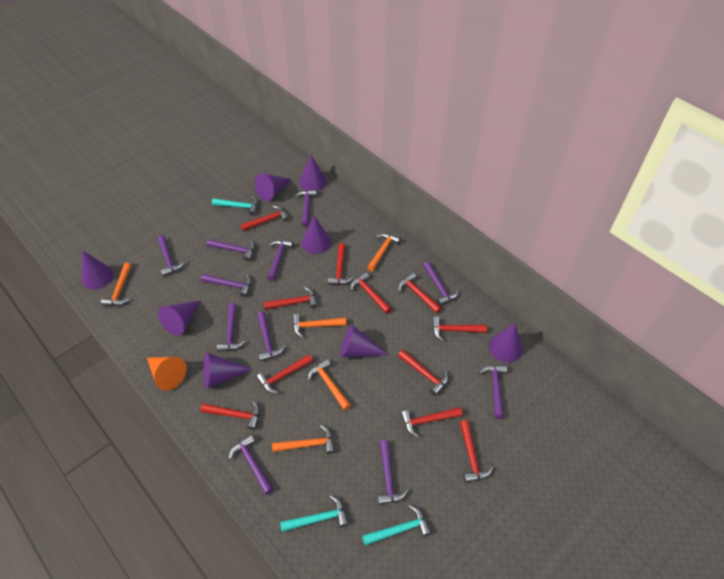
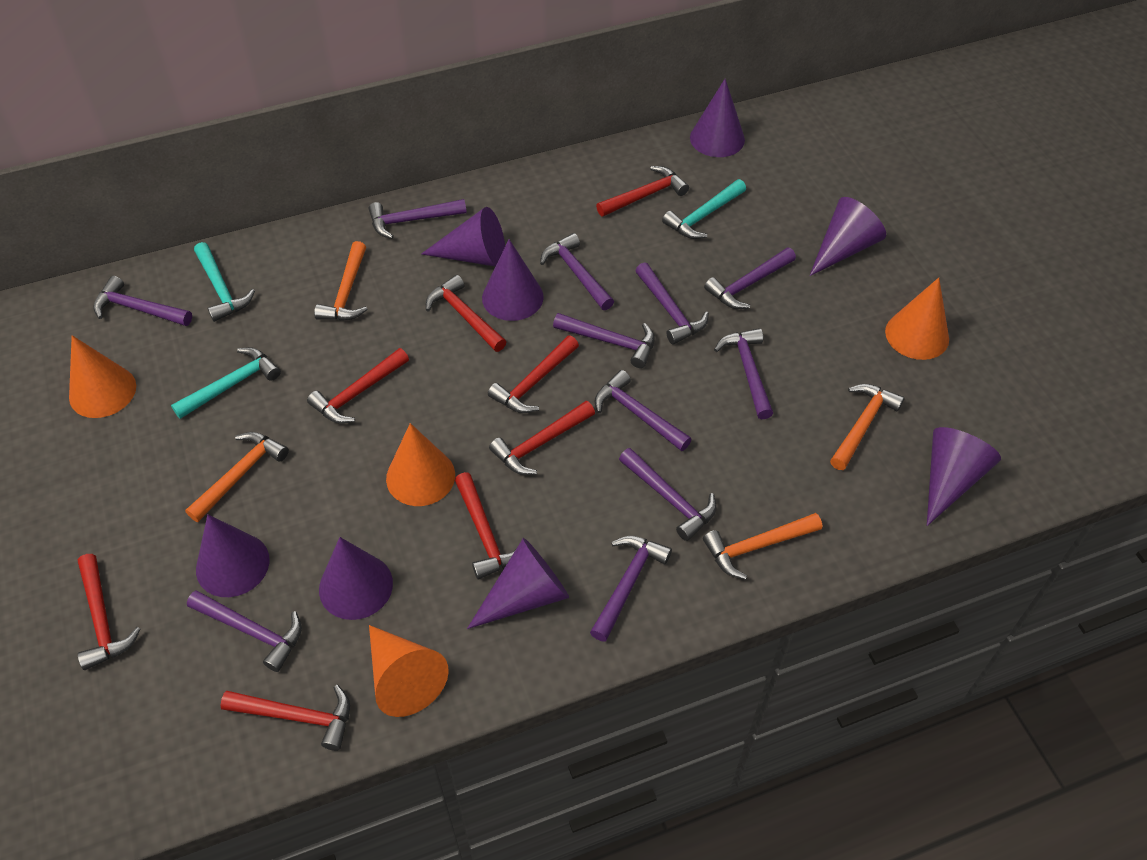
orange cone: [147,357,187,391] = 1 -> [69,335,136,418] [369,625,449,717] [386,423,455,506] [885,278,949,360] = 4
orange hammer: [101,263,132,306] [272,425,335,454] [292,314,347,338] [308,359,351,410] [367,233,401,271] = 5 -> [185,432,289,522] [314,241,368,321] [703,513,822,580] [830,384,905,470] = 4
red hammer: [201,400,260,430] [240,206,289,231] [256,354,313,394] [264,287,318,310] [328,243,353,285] [350,272,392,314] [398,272,442,313] [398,350,449,396] [401,407,462,438] [432,316,487,341] [460,420,493,482] = 11 -> [78,554,141,670] [220,685,350,751] [307,348,409,424] [426,275,506,352] [455,472,517,579] [488,335,579,413] [489,401,595,475] [596,166,689,217] = 8

